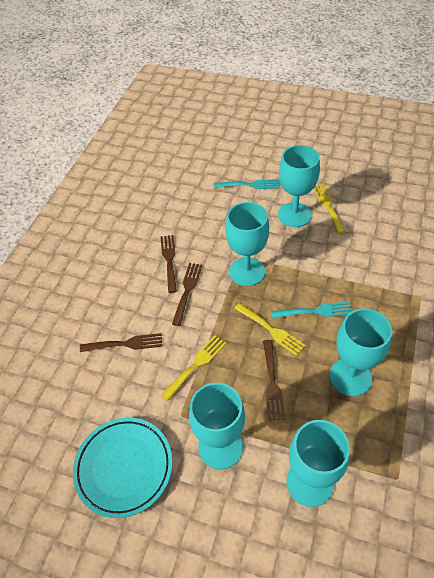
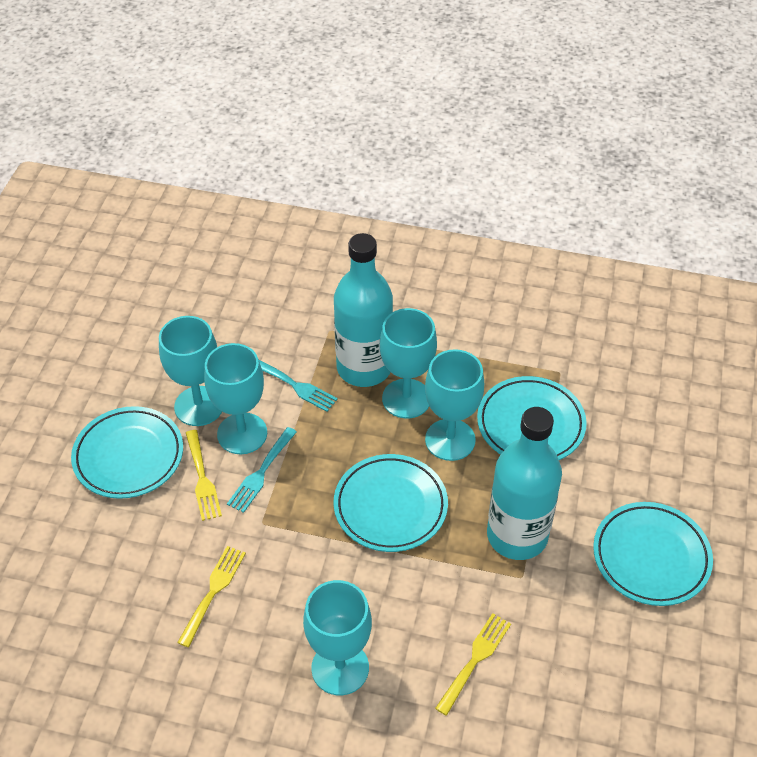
brown fork: [80,333,162,352] [161,235,177,293] [172,263,202,326] [263,340,285,420] = 4 -> none = 0
turquoise bottle: none = 0 -> [334,233,393,387] [487,407,562,560] = 2
turquoise plate: [73,418,173,518] = 1 -> [71,406,183,499] [334,454,448,552] [477,376,587,460] [593,502,713,606] = 4

